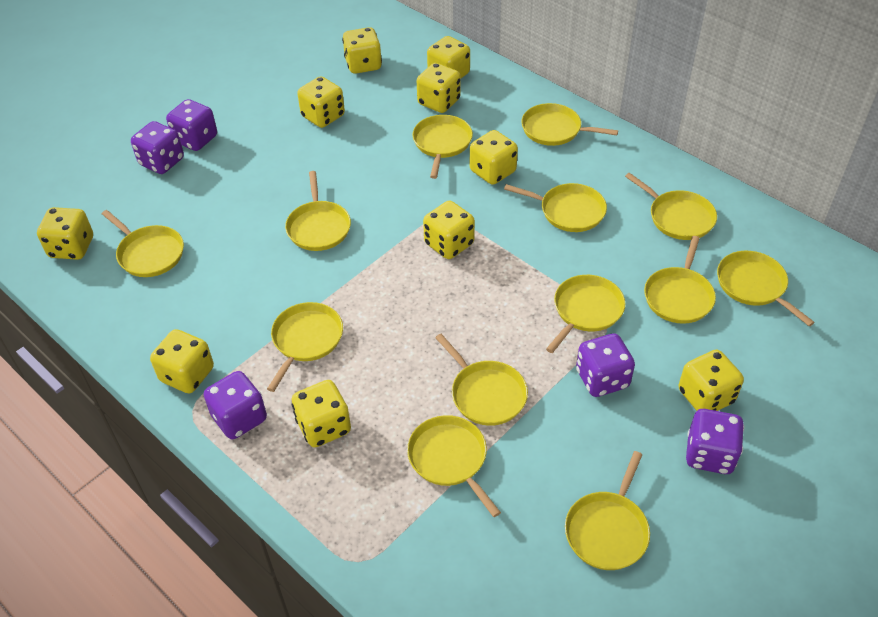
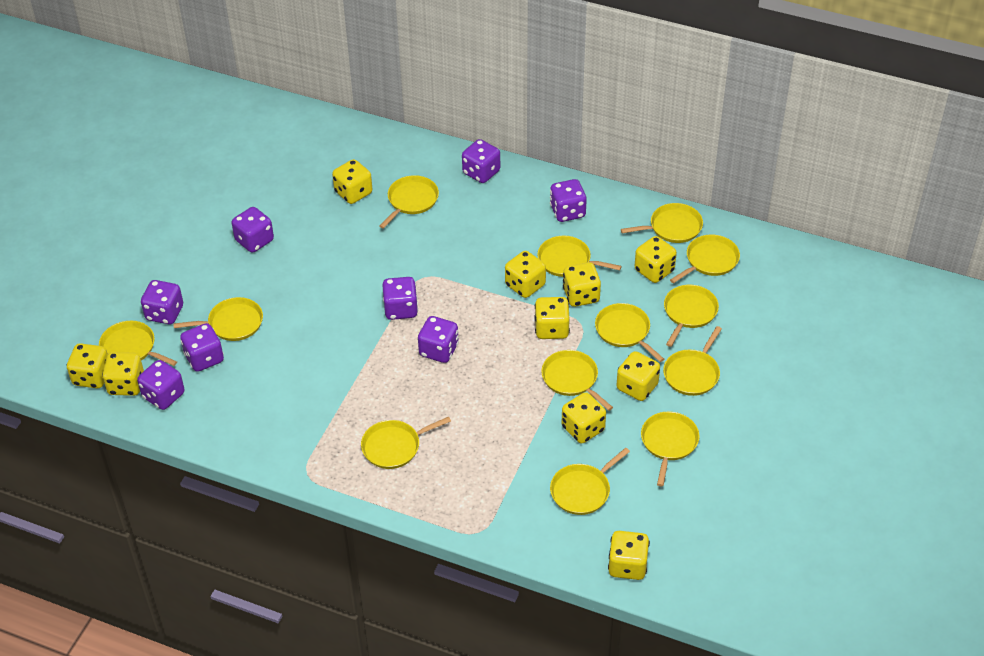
purple dice: [131,121,184,174] [166,99,217,151] [204,371,267,439] [576,333,635,397] [686,409,744,474] = 5 -> [137,360,185,410] [141,280,183,325] [180,323,224,372] [232,207,274,253] [382,277,418,320] [418,316,459,363] [462,139,500,183] [550,179,587,222] = 8

